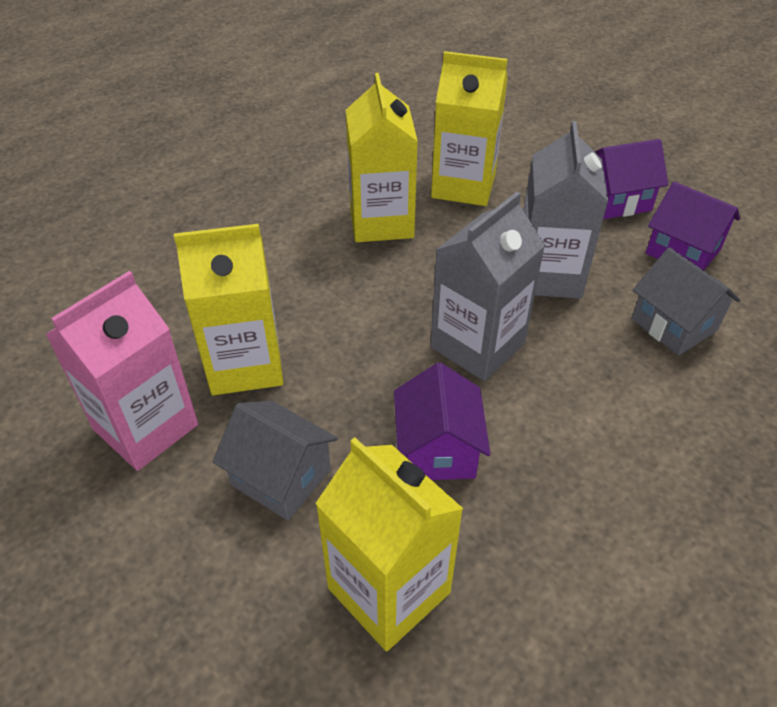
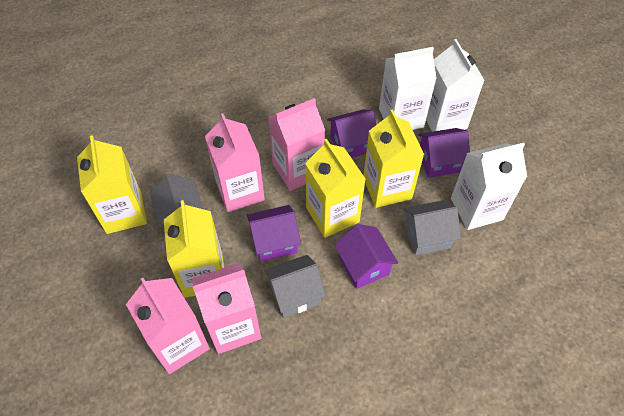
grey carton: [431,191,545,381] [523,121,608,299] = 2 -> none = 0
grey house: [213,401,338,520] [632,247,741,356] = 2 -> [150,174,204,228] [264,255,326,318] [403,200,461,255] = 3
pink carton: [45,271,198,471] = 1 -> [126,278,210,374] [192,263,261,354] [205,113,265,212] [268,98,325,191] = 4
purple house: [394,362,490,480] [595,139,668,219] [646,182,740,270] = 3 -> [247,205,301,262] [327,109,377,158] [334,224,398,289] [418,128,470,178] = 4
white carton: none = 0 -> [379,47,437,130] [426,39,485,132] [451,143,527,230] = 3

